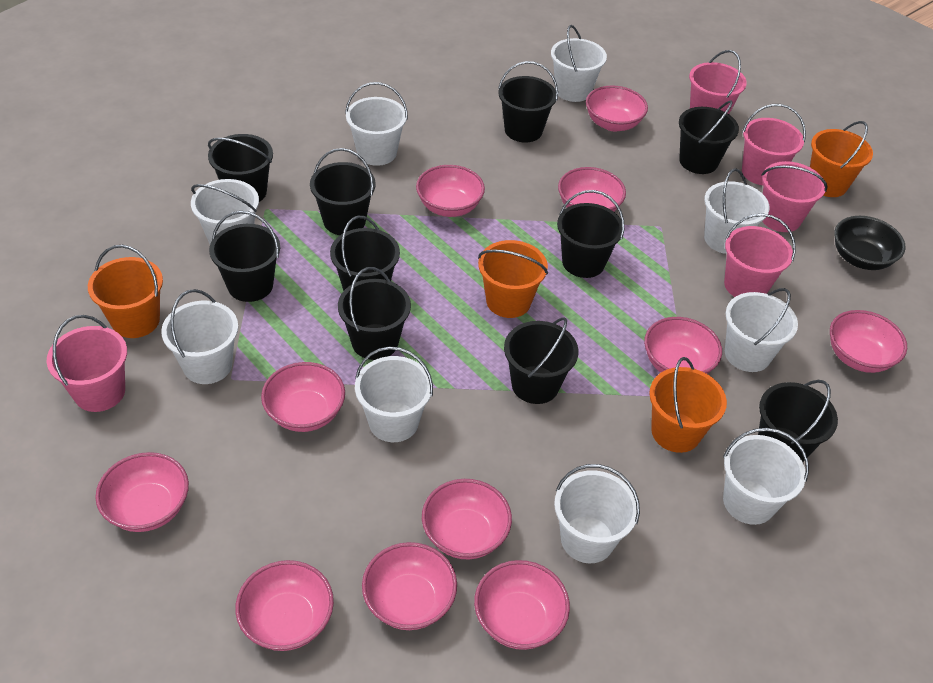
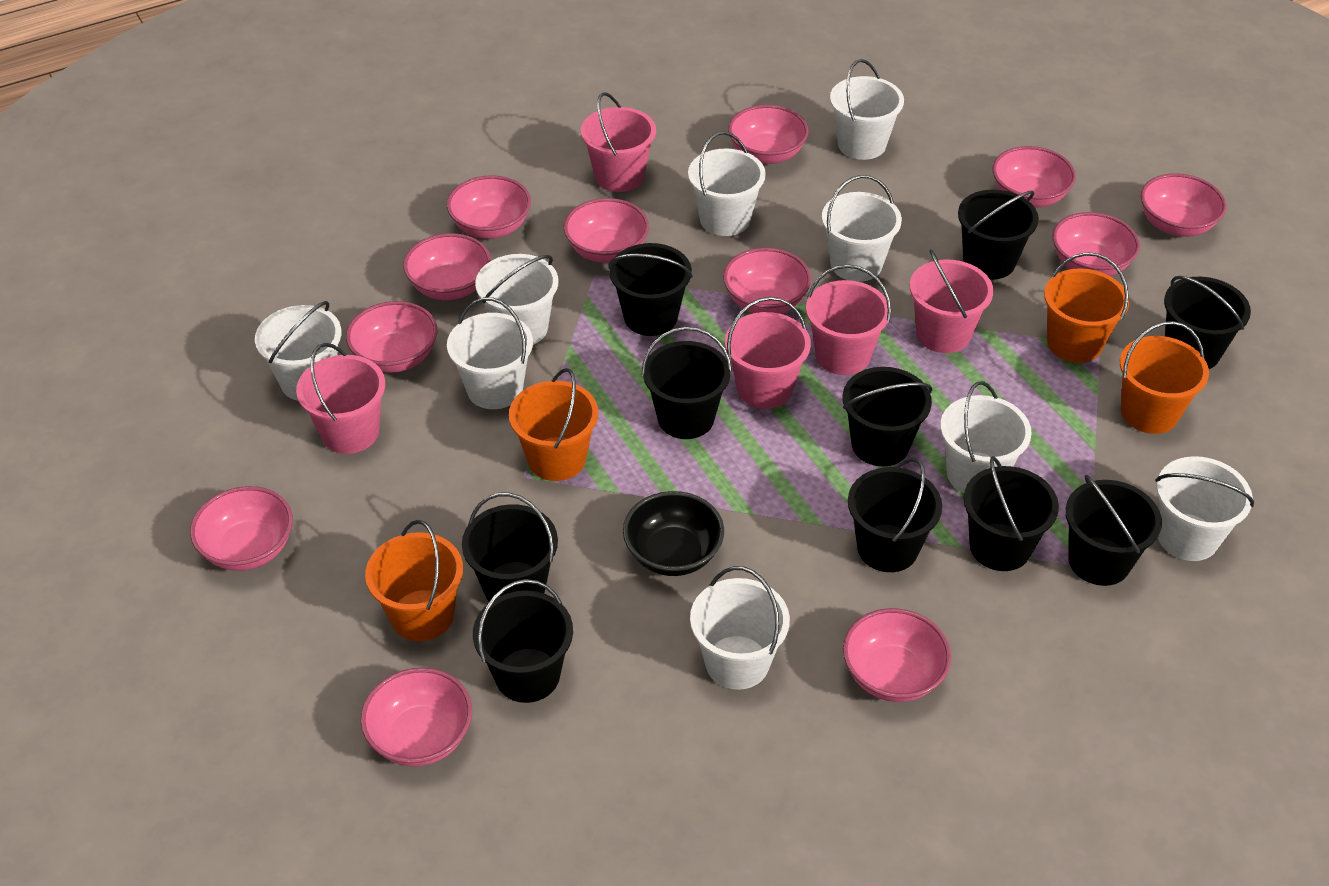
pink bowl: [95,452,189,532] [235,560,334,651] [261,362,345,432] [362,542,457,630] [416,165,485,217] [422,479,512,559] [474,560,570,650] [558,167,626,212] [586,86,648,131] [644,317,722,374] [830,310,907,373] = 11 -> [190,486,293,571] [346,301,437,373] [360,668,472,766] [403,233,491,300] [447,175,531,239] [564,198,649,263] [723,248,811,314] [728,105,809,164] [843,608,951,702] [992,146,1076,207] [1052,212,1140,276] [1141,173,1227,237] = 12

